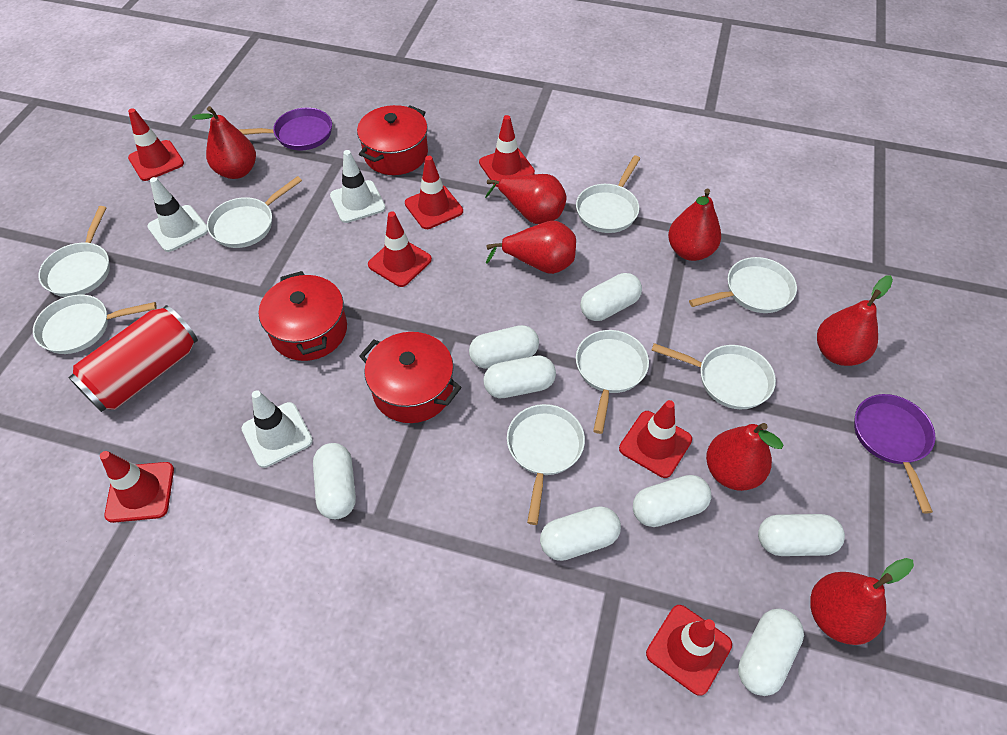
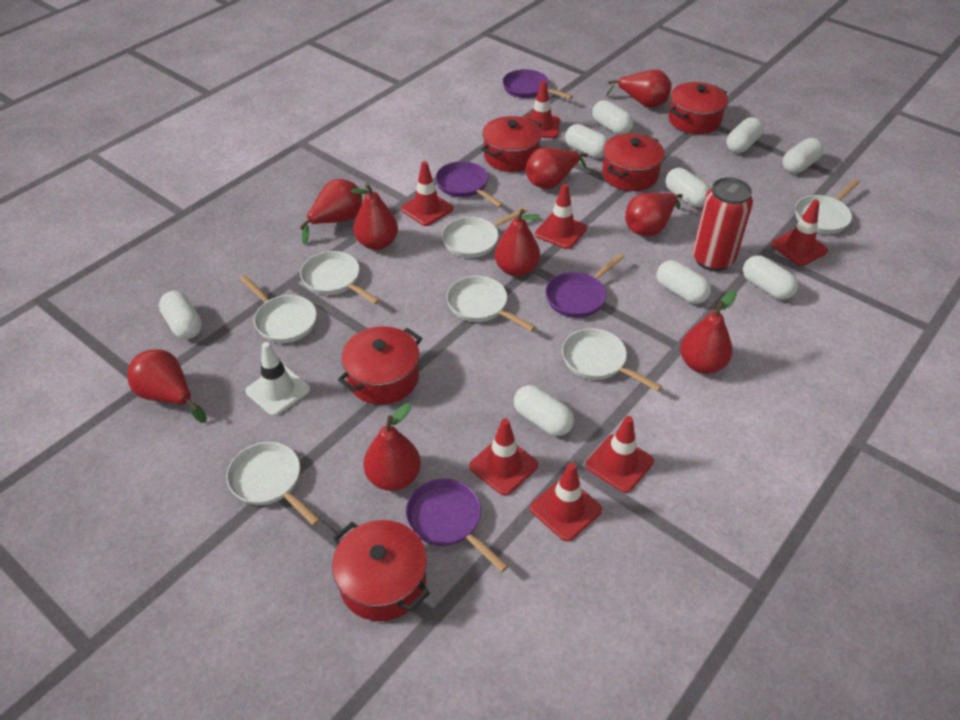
purple pan: [238,108,332,150] [854,394,935,514] = 2 -> [405,479,508,572] [436,161,504,208] [503,69,573,99] [545,253,624,318] = 4
red pear: [192,106,256,179] [485,174,567,224] [486,221,576,274] [668,189,721,261] [706,423,783,491] [810,558,914,645] [817,275,893,366] = 7 -> [127,349,207,423] [299,179,362,244] [351,183,398,250] [363,403,421,491] [494,209,540,277] [526,147,588,189] [605,69,672,108] [625,193,683,236] [680,290,737,374] = 9
red pot: [259,271,347,361] [357,105,428,175] [359,332,462,423] = 3 -> [332,520,430,621] [338,326,422,405] [481,116,542,172] [602,133,664,191] [668,82,728,134] = 5
white capsule: [313,443,356,519] [469,325,539,369] [483,356,556,398] [540,506,621,561] [580,273,642,321] [633,475,711,527] [738,609,804,696] [758,514,845,556] = 8 -> [159,291,202,339] [514,385,574,436] [565,124,609,158] [593,100,633,135] [656,260,711,304] [666,168,710,207] [727,117,763,153] [743,255,798,300] [783,138,823,173] = 9
white pan: [33,294,157,354] [38,206,110,297] [207,176,302,248] [507,404,585,525] [576,155,640,233] [576,330,649,434] [651,343,776,409] [689,257,797,313] = 8 -> [226,442,320,526] [240,275,317,343] [300,251,380,304] [442,207,528,258] [447,276,536,332] [562,328,662,392] [795,179,860,234] = 7
white traffic cone: [147,177,208,252] [241,390,313,468] [330,150,385,223] = 3 -> [246,342,311,416] = 1

